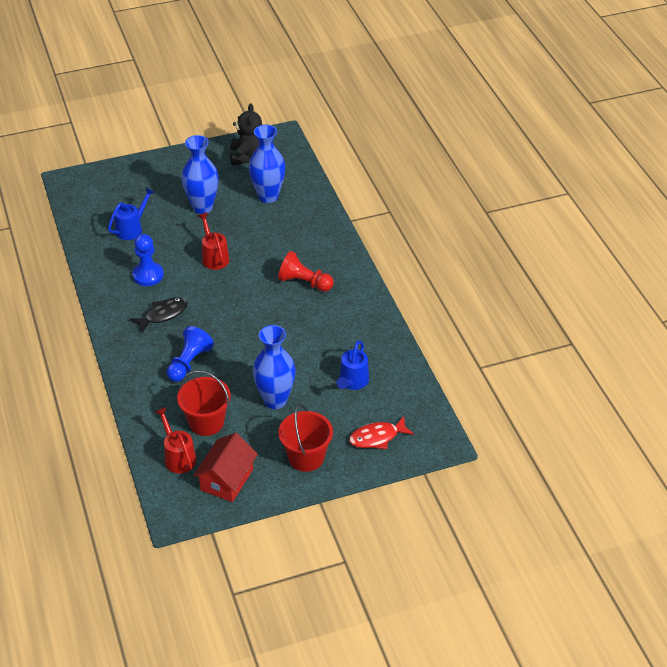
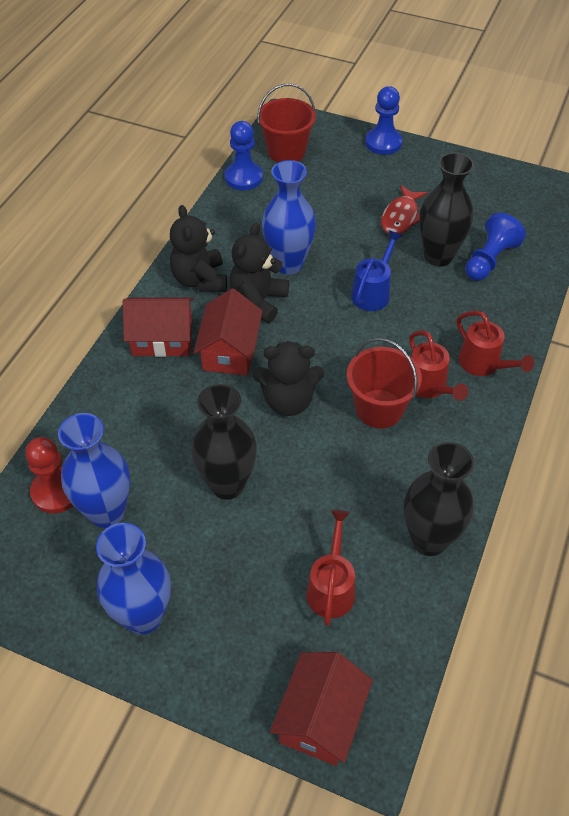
black fish: [130,297,188,333] = 1 -> none = 0
black teddy bear: [230,104,262,165] = 1 -> [170,205,227,292] [230,223,289,323] [253,341,324,416] = 3
black vase: none = 0 -> [191,384,257,499] [404,442,474,556] [419,152,474,267] = 3
blue pawn: [132,234,164,286] [167,326,214,382] = 2 -> [225,121,263,190] [365,86,403,155] [465,213,526,281] = 3
blue watering can: [108,188,155,240] [337,340,369,390] = 2 -> [351,230,402,311] = 1
red house: [193,433,258,502] = 1 -> [123,298,194,357] [193,289,263,375] [270,652,373,766] = 3
red watering can: [155,407,197,473] [198,213,229,270] = 2 -> [306,510,355,626] [409,331,468,401] [457,311,534,376] = 3

